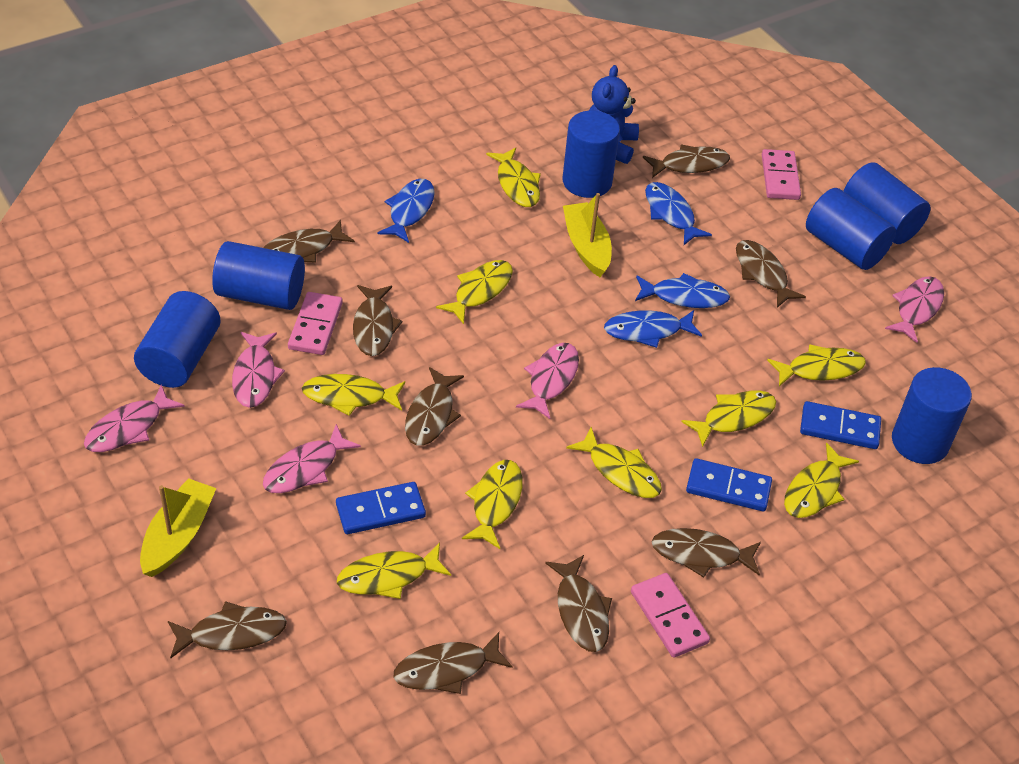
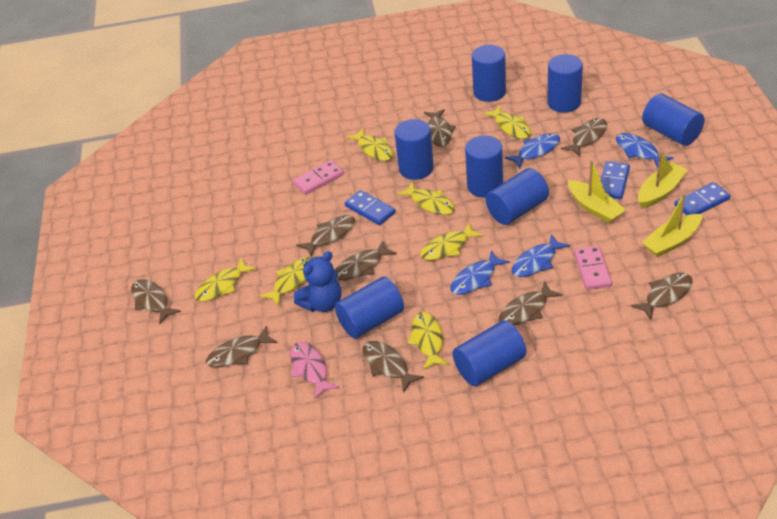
blue cylinder: [134,291,221,388] [212,241,305,310] [562,111,620,198] [806,188,896,270] [844,162,931,244] [892,367,972,464] = 6 -> [335,277,404,339] [395,119,434,180] [453,320,526,386] [465,135,503,198] [472,45,506,102] [486,168,549,225] [547,54,583,113] [642,94,704,146] = 8
pink domino: [288,292,343,355] [631,573,710,658] [762,149,801,200] = 3 -> [293,160,344,195] [574,245,612,290] = 2
pink fish: [84,385,185,452] [232,332,285,408] [263,424,361,493] [516,343,579,419] [885,276,944,343] = 5 -> [290,342,339,399] = 1
yellow boat: [140,478,216,577] [563,193,612,277] = 2 -> [568,160,626,223] [638,151,688,208] [642,193,702,257] = 3
yellow fish: [302,374,405,416] [337,543,451,599] [436,260,513,324] [462,460,523,549] [486,147,541,207] [566,427,662,498] [681,390,776,447] [767,344,866,386] [784,442,859,518] = 9 -> [195,258,256,302] [260,257,311,307] [346,128,393,161] [397,182,455,215] [407,312,449,370] [420,223,483,260] [483,106,531,139] = 7

